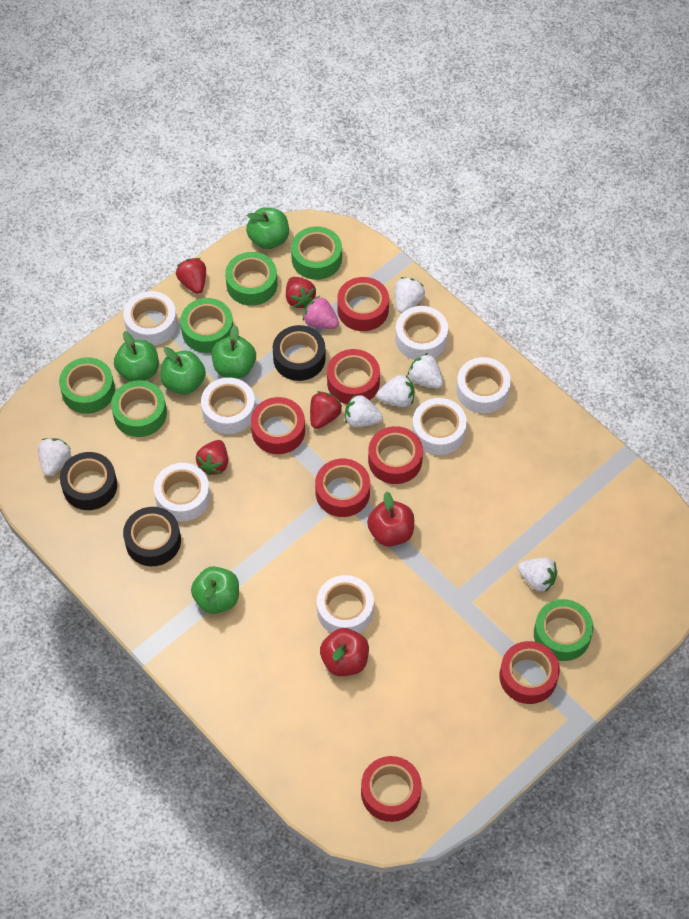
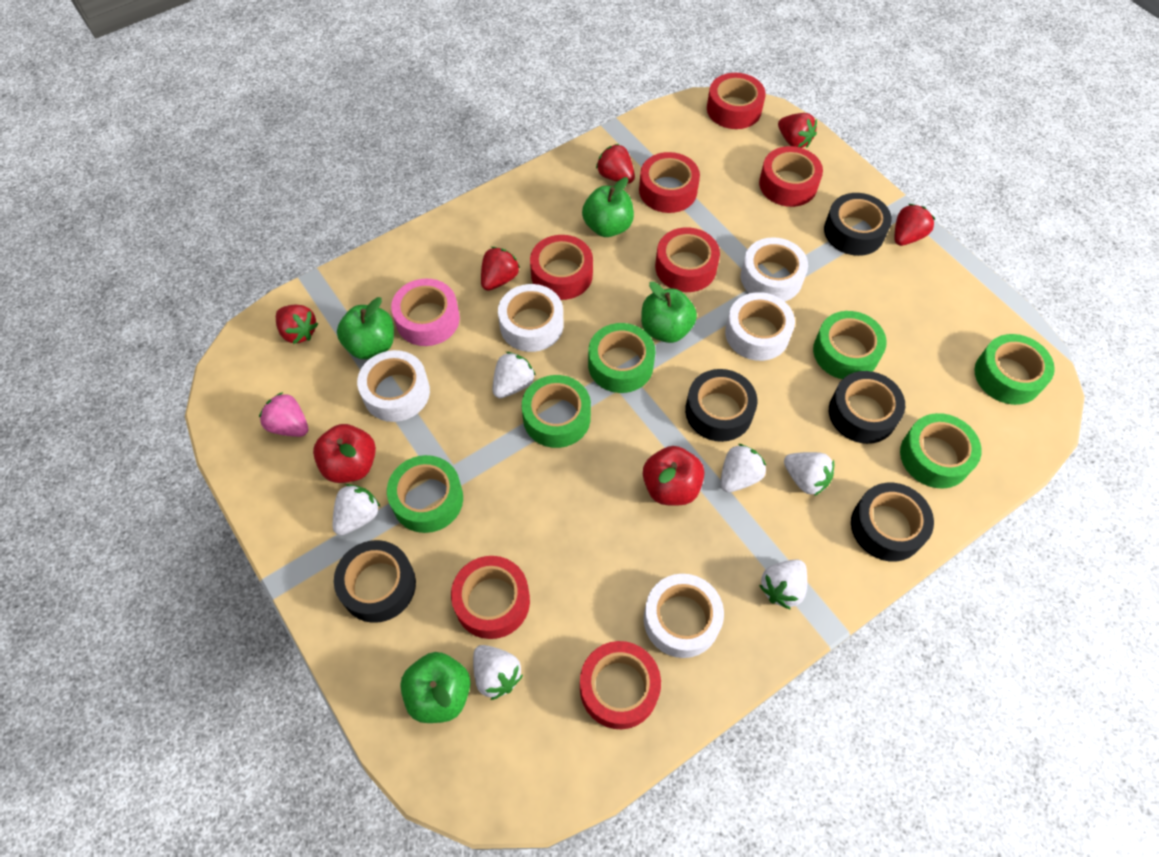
black tape: [60,452,117,510] [123,507,181,566] [273,325,326,381] = 3 -> [334,540,416,623] [685,369,757,442] [824,193,892,256] [829,371,905,444] [851,483,934,562] = 5
green apple: [114,331,159,382] [161,347,206,395] [191,566,239,614] [212,325,256,379] [246,207,289,249] = 5 -> [337,297,394,359] [400,652,471,723] [582,177,634,237] [641,282,697,343] = 4
pink tape: none = 0 -> [391,278,460,346] = 1
red strawberry: [176,258,206,294] [196,440,228,476] [286,277,316,309] [310,391,342,429] = 4 -> [276,305,318,344] [481,247,520,291] [596,144,635,184] [778,113,817,148] [895,204,935,246] = 5
white tape: [123,291,177,346] [154,463,210,521] [201,377,255,434] [317,575,374,633] [395,306,448,360] [412,398,467,455] [456,357,511,413] = 7 -> [357,350,430,422] [498,284,563,352] [644,574,724,658] [725,292,795,361] [741,237,808,301] = 5

